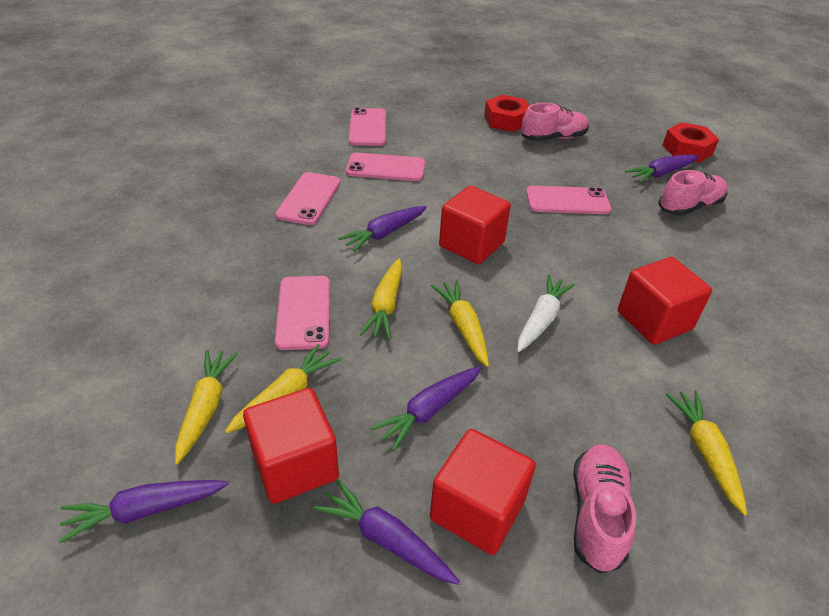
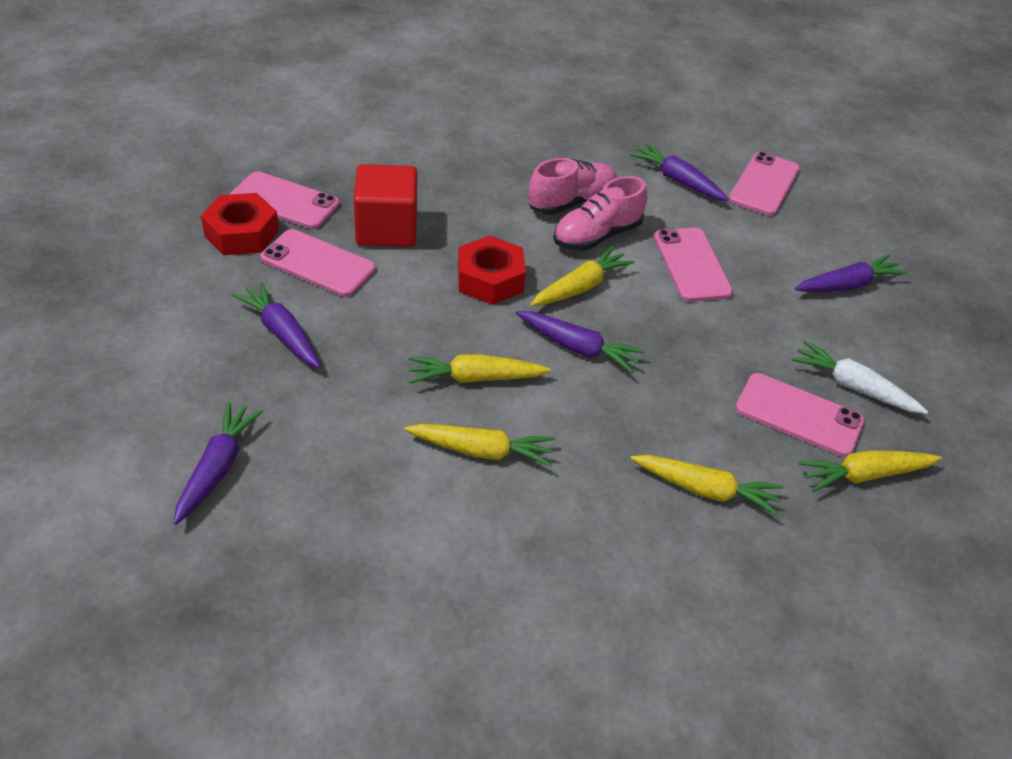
pink shoe: [521,103,589,141] [573,444,636,574] [658,170,728,216] = 3 -> [528,158,617,215] [553,176,647,251] = 2
red cube: [243,388,339,504] [430,429,536,555] [439,185,511,264] [618,257,712,345] = 4 -> [354,164,417,247] = 1

